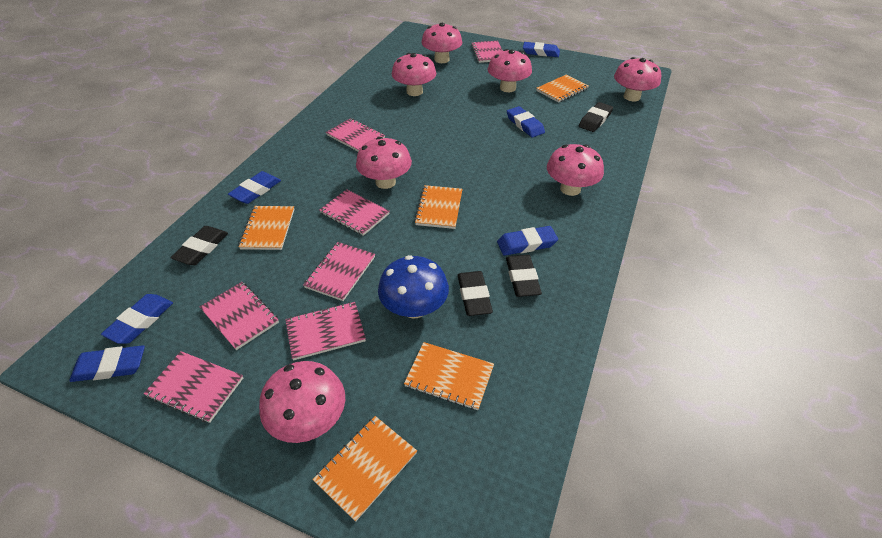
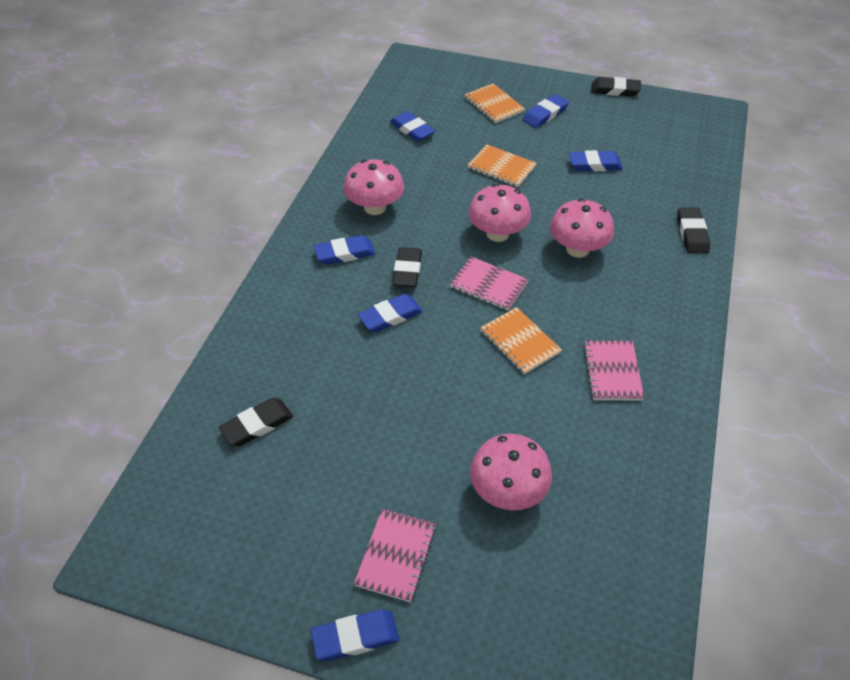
blue mushroom: [378,255,449,319] = 1 -> none = 0
orange notebook: [238,206,294,250] [312,416,417,522] [404,342,494,410] [414,185,462,229] [536,75,589,103] = 5 -> [465,83,525,123] [468,145,537,187] [480,307,562,375] = 3
pink mushroom: [259,361,345,443] [356,137,412,189] [392,53,436,96] [421,23,462,63] [488,49,532,92] [547,144,604,196] [614,57,661,101] = 7 -> [343,159,404,215] [468,184,531,242] [470,434,552,510] [550,198,614,258] = 4
pink notebook: [144,351,243,423] [200,282,279,350] [285,302,366,360] [303,242,375,301] [319,189,390,236] [326,118,385,151] [471,41,503,63] = 7 -> [354,508,436,602] [450,257,529,311] [583,341,644,400] = 3

